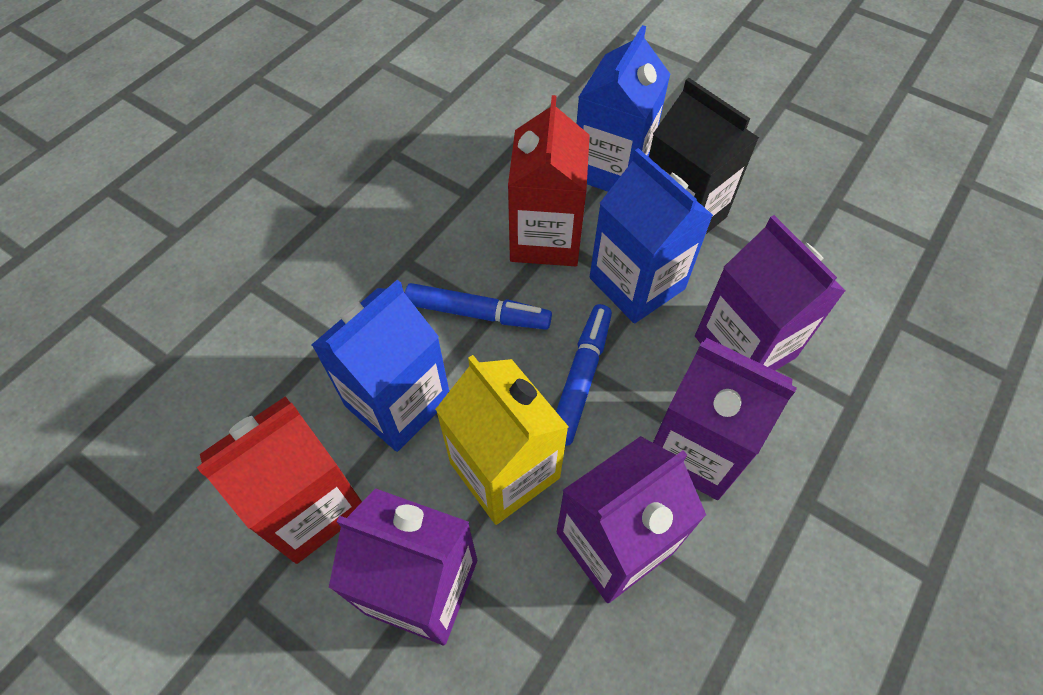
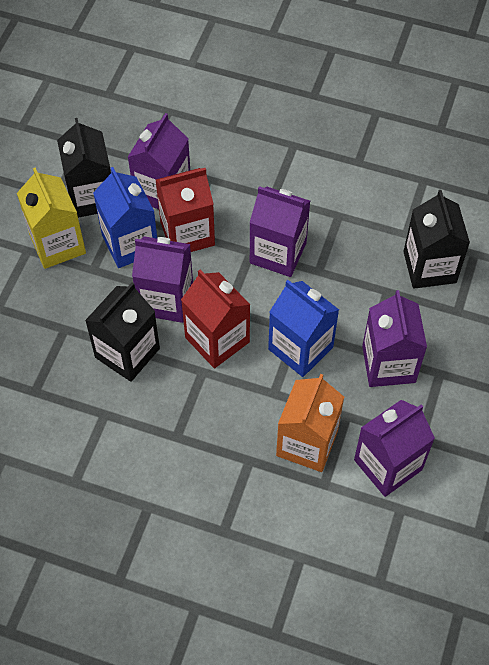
black carton: [649,78,759,234] = 1 -> [57,118,111,218] [85,282,160,382] [403,190,470,289] = 3
blue carton: [312,280,449,452] [577,25,670,192] [590,148,713,323] = 3 -> [93,167,157,268] [268,280,339,377] = 2
blue marker: [405,283,552,330] [556,304,612,446] = 2 -> none = 0
orange carton: none = 0 -> [276,374,344,472] = 1
purple carton: [329,488,477,645] [557,436,706,603] [653,338,797,500] [695,215,846,370] = 4 -> [128,113,190,209] [132,236,193,323] [249,186,310,277] [354,400,435,497] [362,290,427,387] = 5

